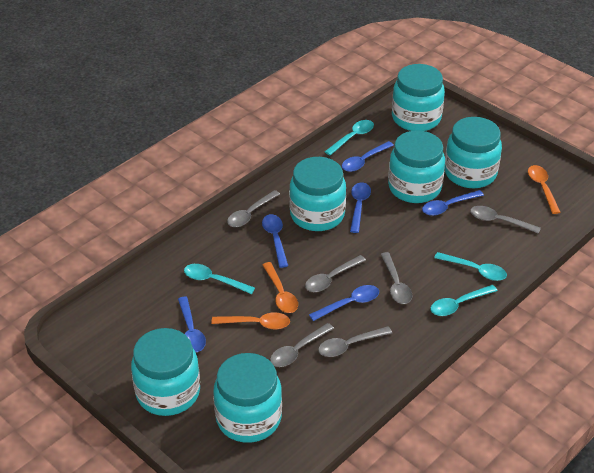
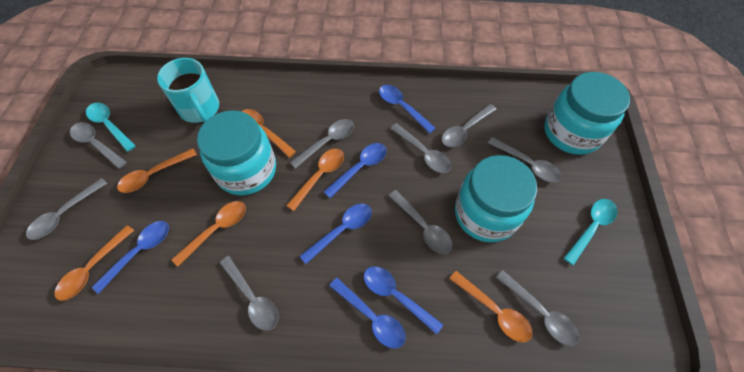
grey spoon: [227,190,280,227] [270,323,334,367] [305,255,366,292] [318,326,392,357] [380,252,412,304] [470,206,541,234] = 6 -> [26,178,107,240] [70,122,127,169] [220,256,278,331] [290,119,354,169] [389,190,453,254] [390,123,451,173] [441,104,496,147] [488,137,562,183] [496,270,579,346] = 9
orange spoon: [211,312,290,329] [263,262,298,313] [528,165,561,214] = 3 -> [55,225,134,301] [117,148,197,193] [171,201,246,267] [241,109,296,158] [286,149,344,211] [449,271,532,342] = 6
turquoise jar: [131,328,200,416] [213,353,282,443] [289,157,346,231] [388,130,445,203] [392,64,445,131] [445,117,502,188] = 6 -> [197,110,276,195] [455,155,537,242] [544,72,630,155] = 3
turquoise mug: none = 0 -> [157,58,219,123] = 1
turquoise spoon: [184,264,255,294] [325,120,374,155] [431,285,498,316] [434,252,507,281] = 4 -> [86,103,135,152] [564,199,617,265] = 2

